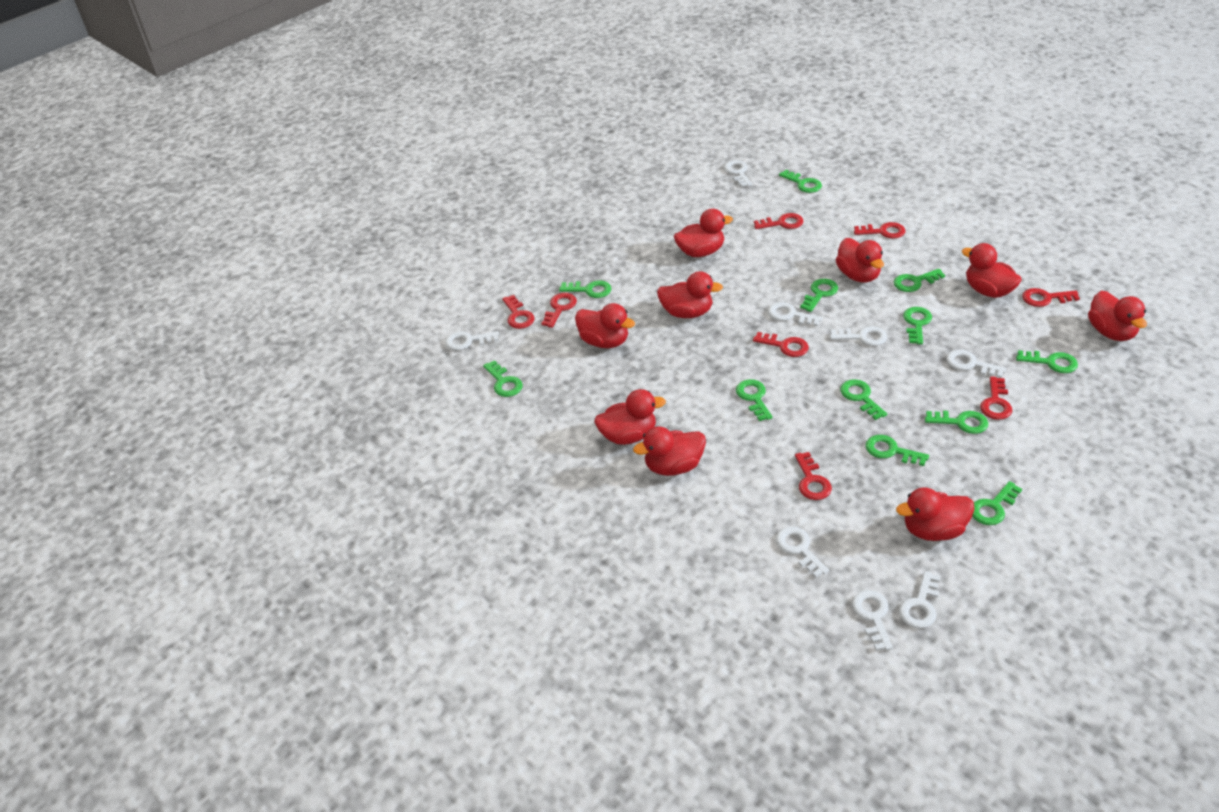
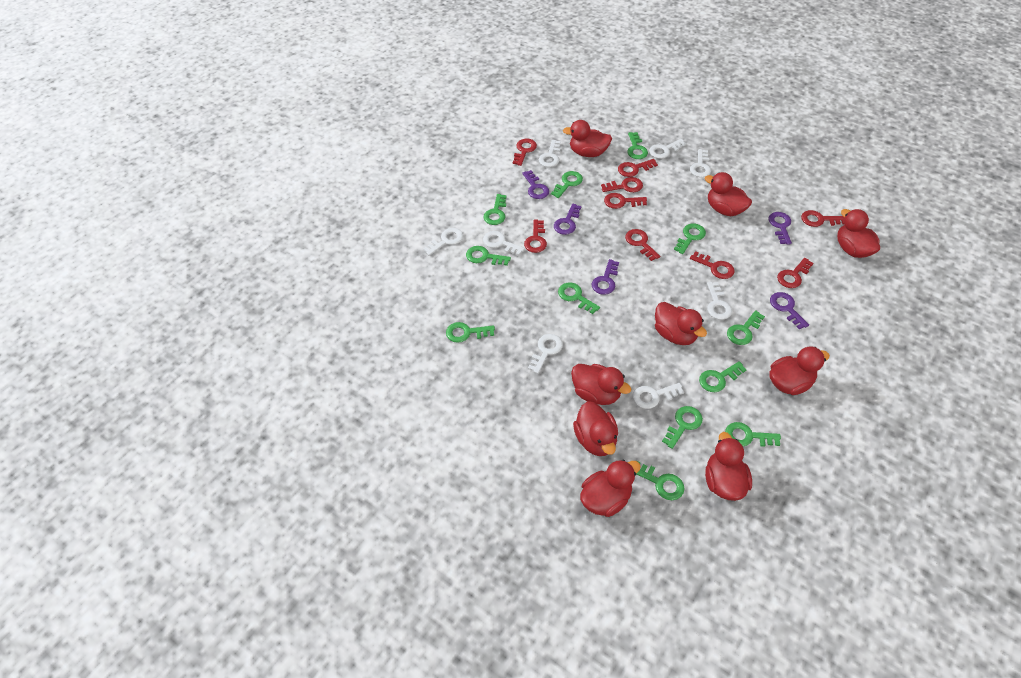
purple key: none = 0 -> [522,170,549,199] [554,204,582,235] [592,259,619,295] [768,212,792,245] [770,292,809,330] = 5
red key: [502,295,535,329] [541,293,577,328] [753,332,809,357] [754,213,804,229] [795,452,832,500] [854,222,905,239] [980,376,1012,420] [1022,288,1080,307] = 8 -> [513,139,537,166] [524,220,547,253] [601,177,643,192] [604,193,647,209] [618,159,658,177] [625,229,660,261] [690,251,735,279] [777,258,814,288] [801,210,845,227] = 9

